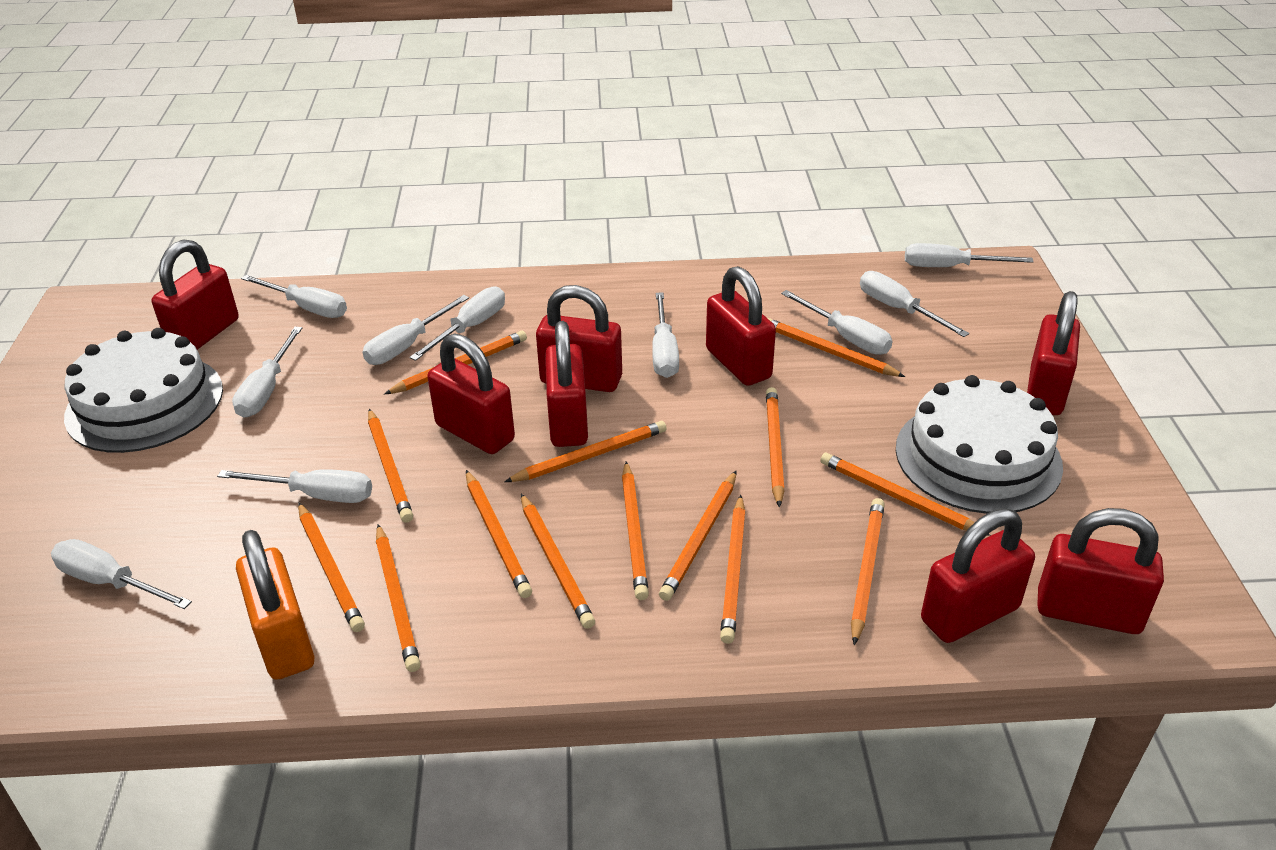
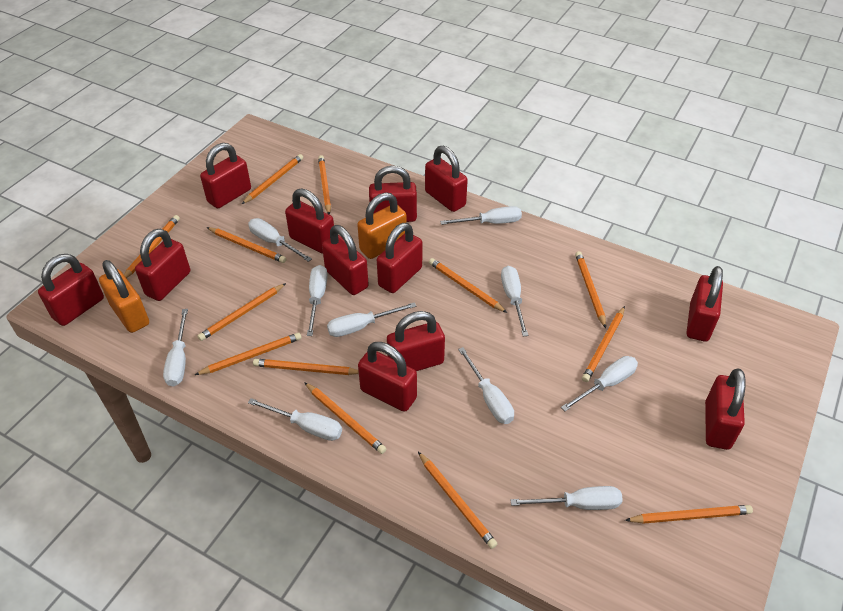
orange padlock: [236,530,315,680] = 1 -> [99,260,149,333] [357,192,407,259] = 2
orange pencil: [298,503,365,632] [368,409,413,523] [376,524,420,672] [384,331,527,394] [466,470,532,598] [504,421,667,482] [521,494,595,629] [622,462,649,600] [659,471,737,601] [720,495,746,644] [766,387,785,508] [768,318,905,377] [820,453,990,536] [851,498,885,645] = 14 -> [124,215,180,278] [195,333,302,375] [198,283,286,341] [207,227,286,263] [242,154,303,204] [253,359,359,375] [304,382,386,454] [318,155,331,215] [418,452,497,549] [429,258,507,313] [575,251,606,328] [582,306,625,382] [625,505,753,524] = 13
red padlock: [152,239,239,350] [427,334,515,454] [536,285,622,392] [545,321,588,447] [706,266,776,386] [921,508,1035,643] [1027,291,1080,415] [1037,508,1164,634] = 8 -> [38,254,104,326] [135,228,190,301] [200,143,251,208] [285,189,334,254] [322,225,369,295] [358,342,417,412] [369,166,417,222] [377,223,422,293] [387,311,445,371] [425,146,468,212] [686,266,723,342] [705,369,746,450] = 12
white cake: [64,328,223,453] [896,375,1063,514] = 2 -> none = 0

